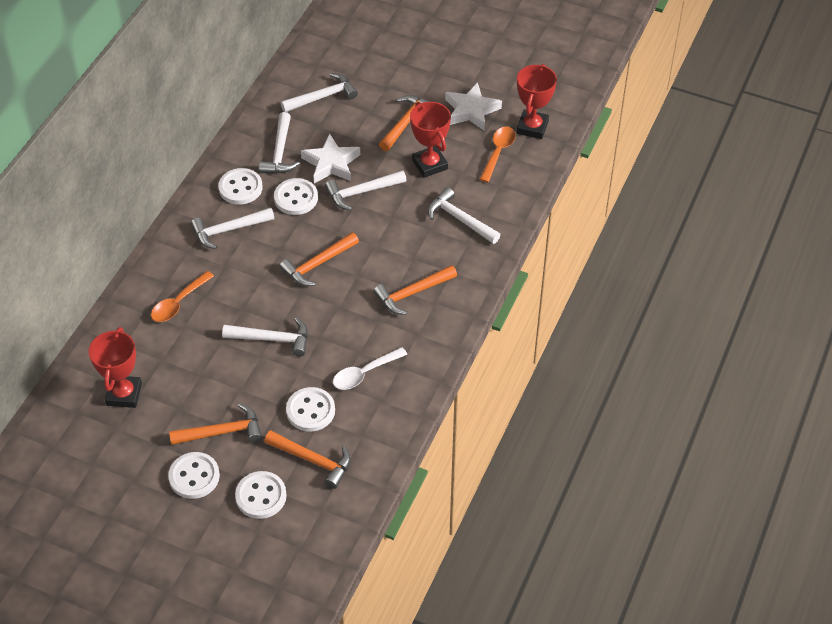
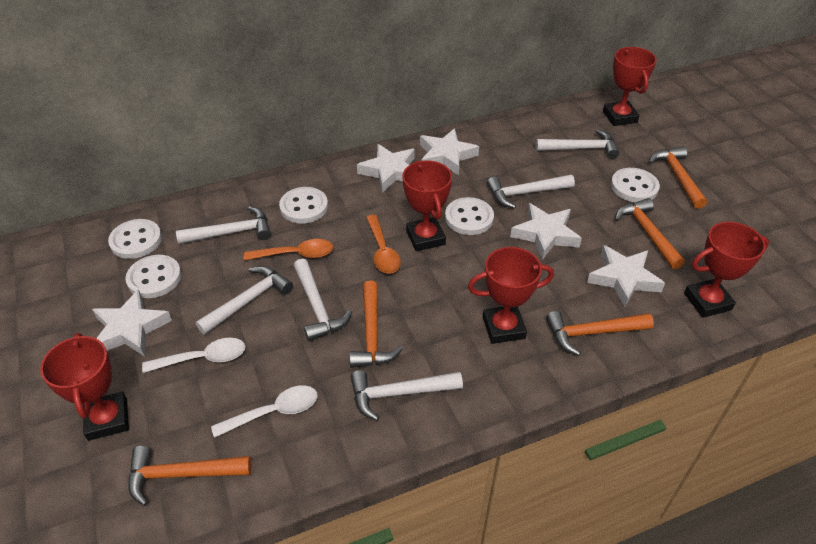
red trophy: [89,327,142,408] [410,102,451,178] [516,64,557,139] = 3 -> [40,333,129,441] [402,160,452,251] [468,247,554,344] [603,47,657,126] [684,222,769,318] = 5
white spoon: [333,347,407,390] = 1 -> [142,338,245,373] [211,385,318,438] = 2
white star: [301,133,360,183] [445,82,502,130] = 2 -> [92,289,172,357] [357,144,415,193] [420,128,479,176] [510,203,582,260] [587,245,665,307] = 5

